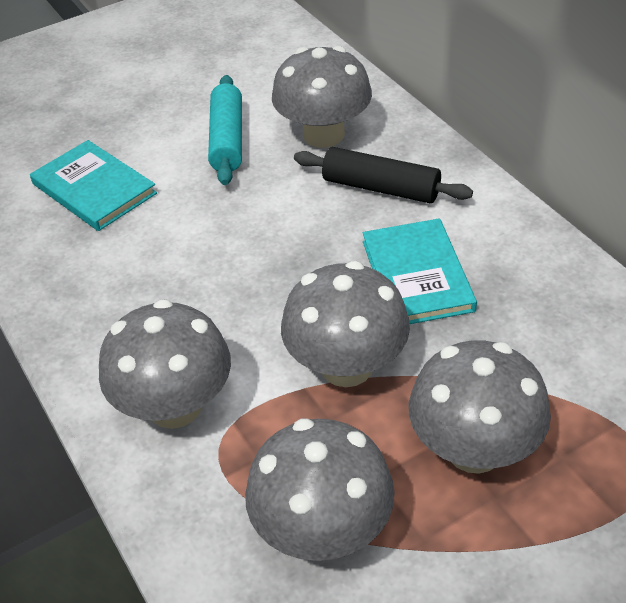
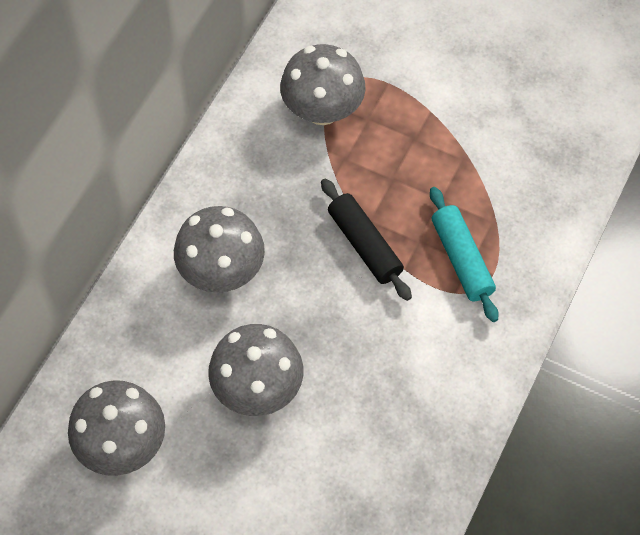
grey mushroom: [99,299,231,429] [245,418,395,561] [272,46,372,148] [281,261,410,387] [409,340,551,474] = 5 -> [68,380,165,476] [174,206,265,293] [208,324,303,416] [280,44,366,125] = 4
turquoise book: [30,140,157,231] [363,219,477,324] = 2 -> none = 0

